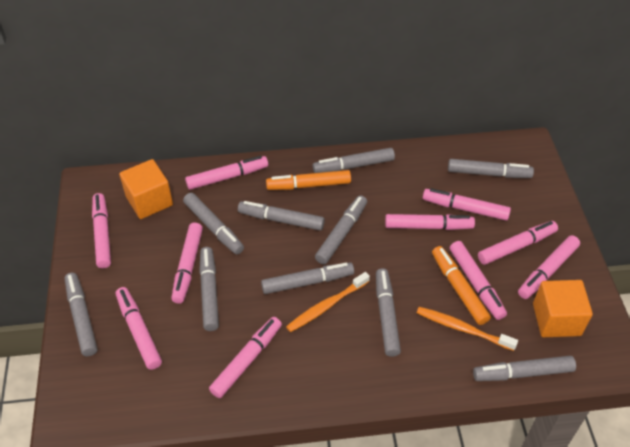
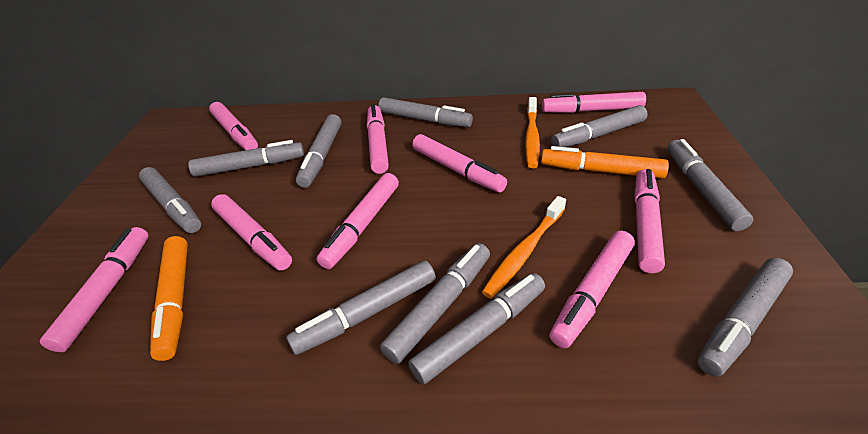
orange cube: [119,159,173,219] [533,280,593,337] = 2 -> none = 0
pink marker: [92,193,111,268] [116,287,162,370] [171,223,203,304] [185,156,268,190] [209,317,282,398] [385,214,475,230] [423,188,511,221] [450,241,507,320] [478,221,558,265] [518,235,580,299] = 10 -> [40,227,149,352] [209,102,258,150] [211,194,292,271] [317,173,399,269] [367,104,389,174] [412,134,507,193] [542,92,646,113] [549,231,635,348] [634,169,665,273] = 9

